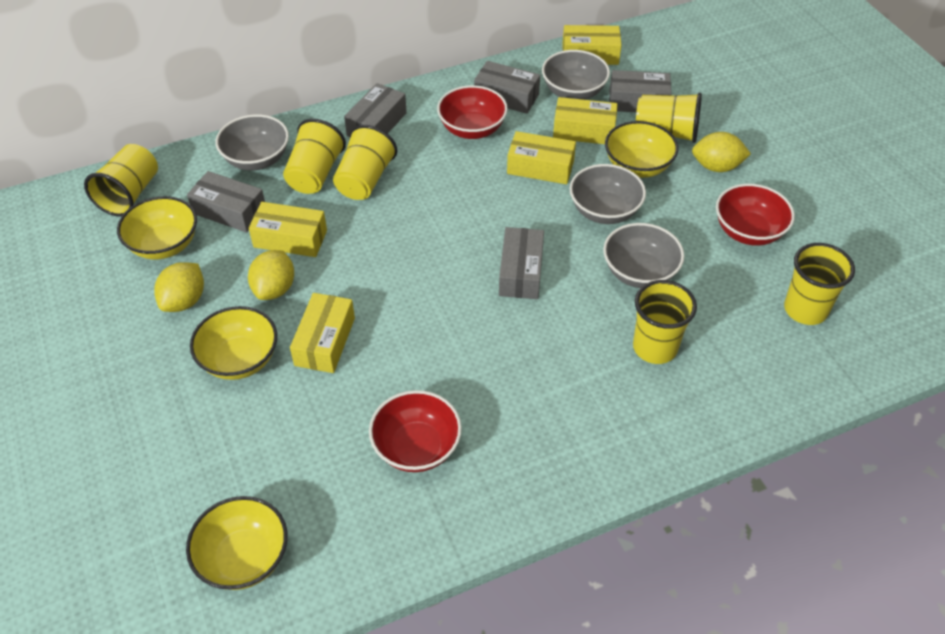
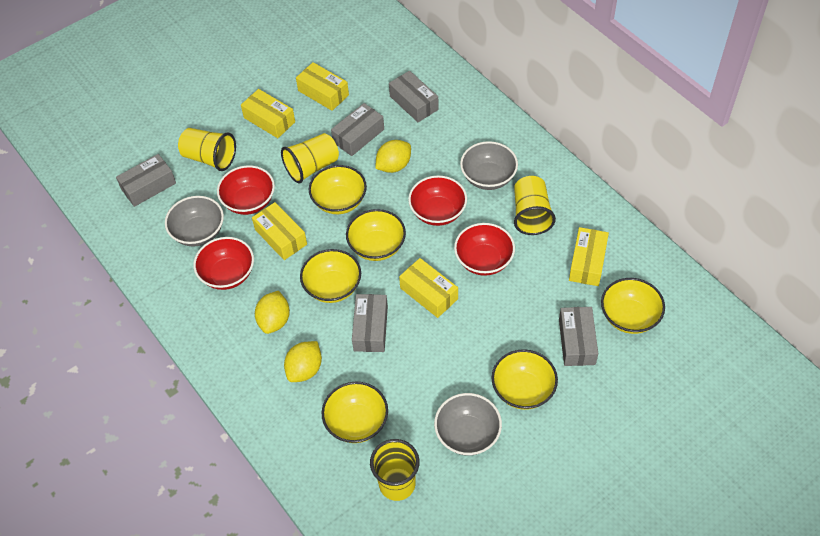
grey bowl: [216,114,289,170] [542,50,610,100] [569,164,646,224] [603,223,684,288] = 4 -> [165,196,224,246] [434,393,502,456] [460,141,518,190] = 3
red bowl: [369,390,462,472] [437,85,508,139] [716,184,795,246] = 3 -> [193,237,254,290] [217,165,275,215] [408,175,467,226] [454,223,515,276] = 4
yellow bowl: [117,196,197,260] [186,496,287,590] [190,306,277,380] [605,121,678,178] = 4 -> [300,249,361,303] [309,165,367,214] [321,382,388,443] [346,209,406,261] [491,349,558,410] [601,278,665,334] = 6
yellow cup: [84,144,158,217] [283,119,346,194] [333,125,397,200] [633,280,697,364] [636,93,702,143] [784,243,855,325] = 6 -> [178,128,236,171] [281,133,339,184] [370,439,420,501] [514,176,556,235] = 4

